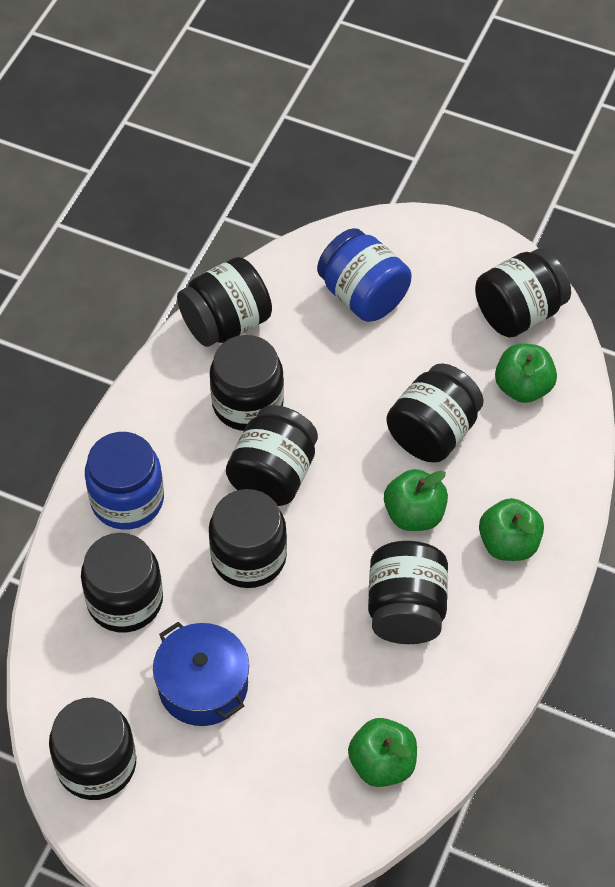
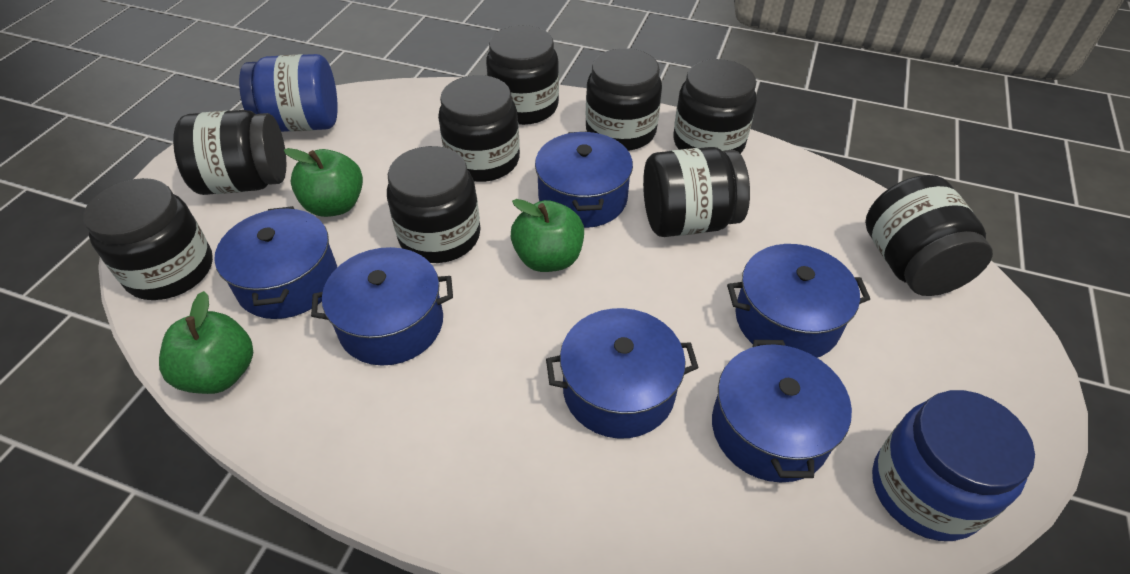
blue pot: [153,622,249,726] = 1 -> [214,206,337,319] [311,247,453,366] [535,131,633,228] [546,308,699,439] [712,340,852,483] [727,244,870,358] = 6
green apple: [348,718,417,787] [384,469,448,531] [479,498,544,561] [495,344,557,403] = 4 -> [159,291,253,394] [284,148,363,217] [511,199,584,272] = 3

